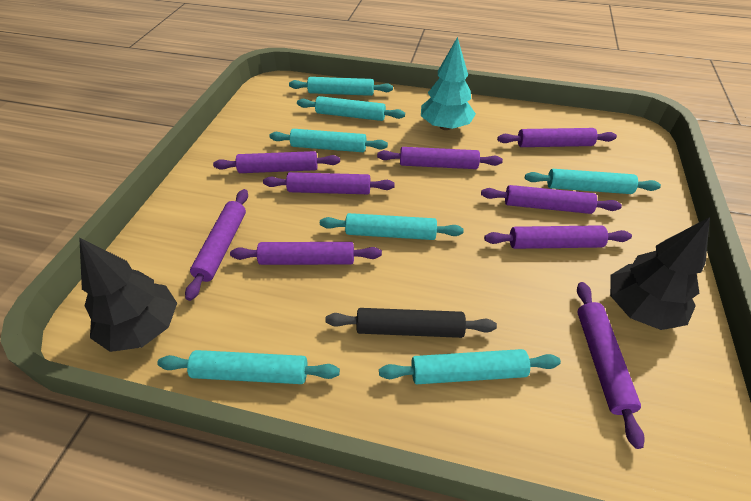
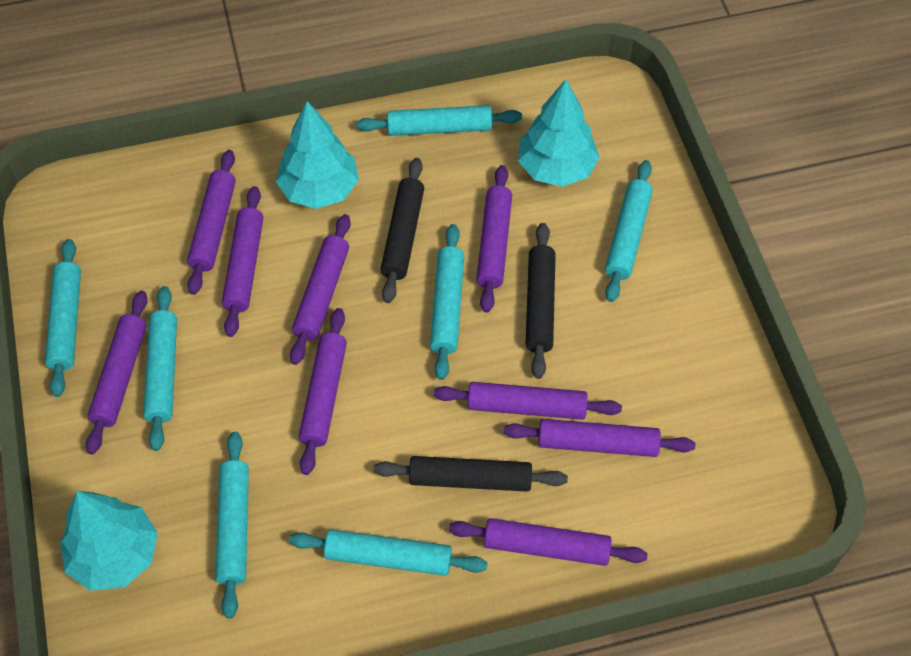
black rolling pin: [325,308,497,338] = 1 -> [374,456,568,492] [380,158,424,303] [525,223,556,379] = 3
black tree: [79,238,177,352] [610,217,710,330] = 2 -> none = 0
turquoise tree: [421,37,476,130] = 1 -> [60,491,158,591] [276,101,359,209] [518,79,600,187] = 3

